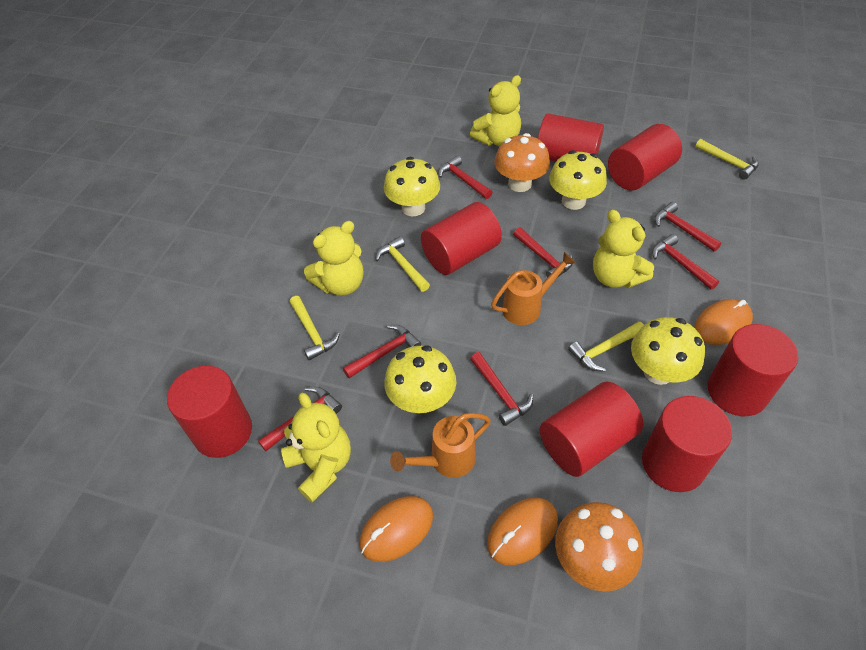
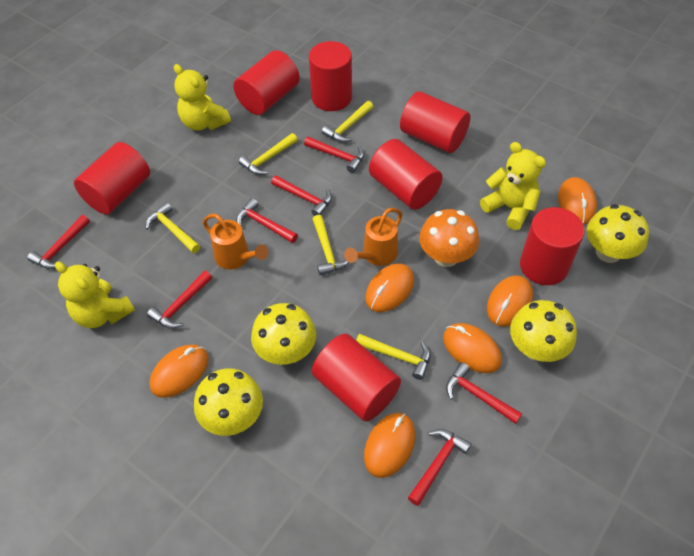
orange mouse: [360,496,433,562] [487,498,558,565] [694,299,753,345] = 3 -> [150,345,208,398] [364,413,415,478] [365,263,414,312] [443,323,502,373] [487,275,533,327] [558,177,597,225] = 6
orange mushroom: [494,133,550,192] [555,502,643,592] = 2 -> [419,209,479,267] = 1
yellow hammer: [290,296,340,361] [375,236,430,292] [568,322,644,372] [695,139,759,180] = 4 -> [146,202,200,253] [239,133,298,175] [312,215,349,275] [322,101,373,143] [356,334,431,380] = 5
yellow teddy bear: [281,393,351,503] [304,221,363,296] [470,75,521,146] [593,209,654,288] = 4 -> [55,262,135,328] [174,64,231,131] [480,142,546,230] = 3

